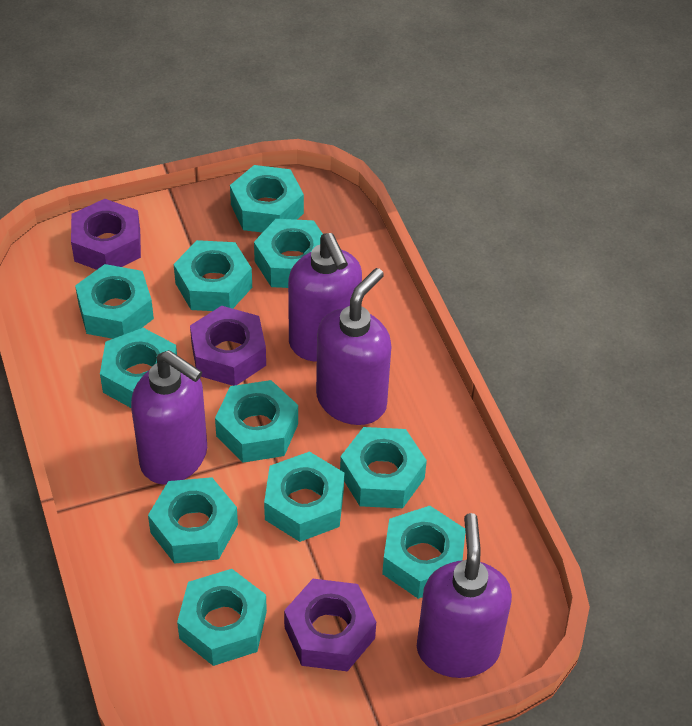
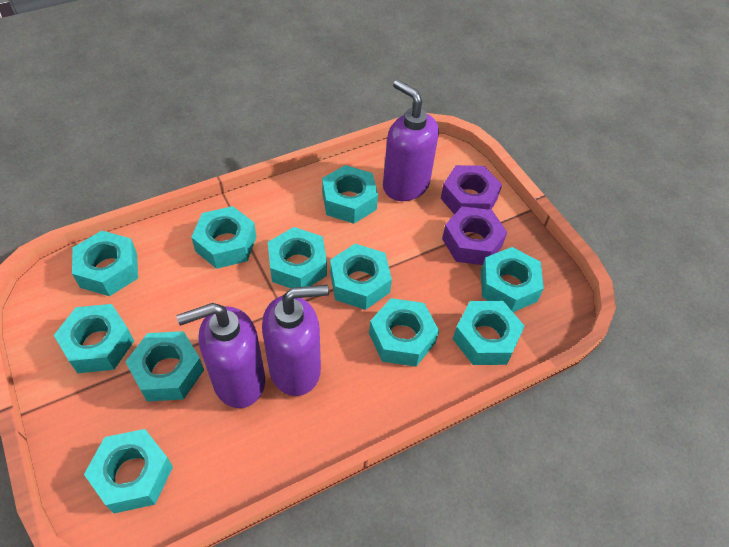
purple nut: [71,199,141,270] [190,306,266,386] [284,579,376,671] = 3 -> [441,165,502,214] [442,206,507,265] = 2
purple soap dispenser: [131,350,207,485] [288,233,362,362] [316,268,392,425] [417,513,512,678] = 4 -> [176,303,265,408] [262,285,329,396] [383,80,439,201] = 3

